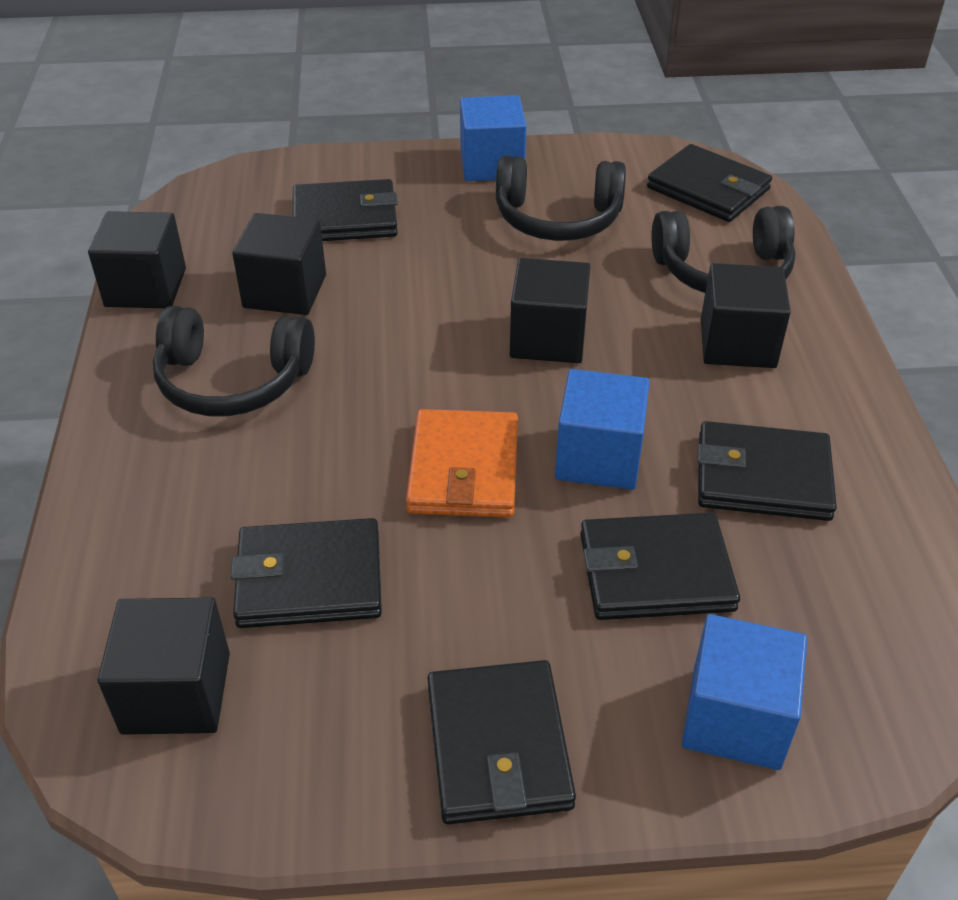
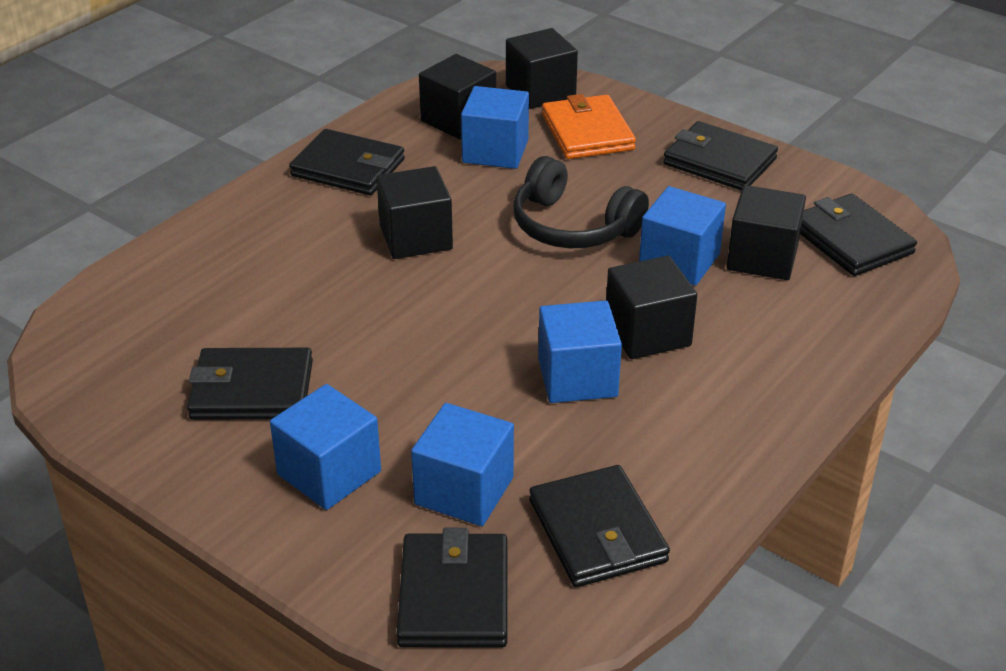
black headphones: [153,306,315,416] [496,155,626,241] [651,206,795,293] = 3 -> [513,156,649,248] = 1
blue cube: [460,95,526,181] [555,369,650,490] [682,614,807,770] = 3 -> [270,384,381,510] [411,403,514,526] [461,86,529,169] [538,300,622,403] [639,186,726,286] = 5

